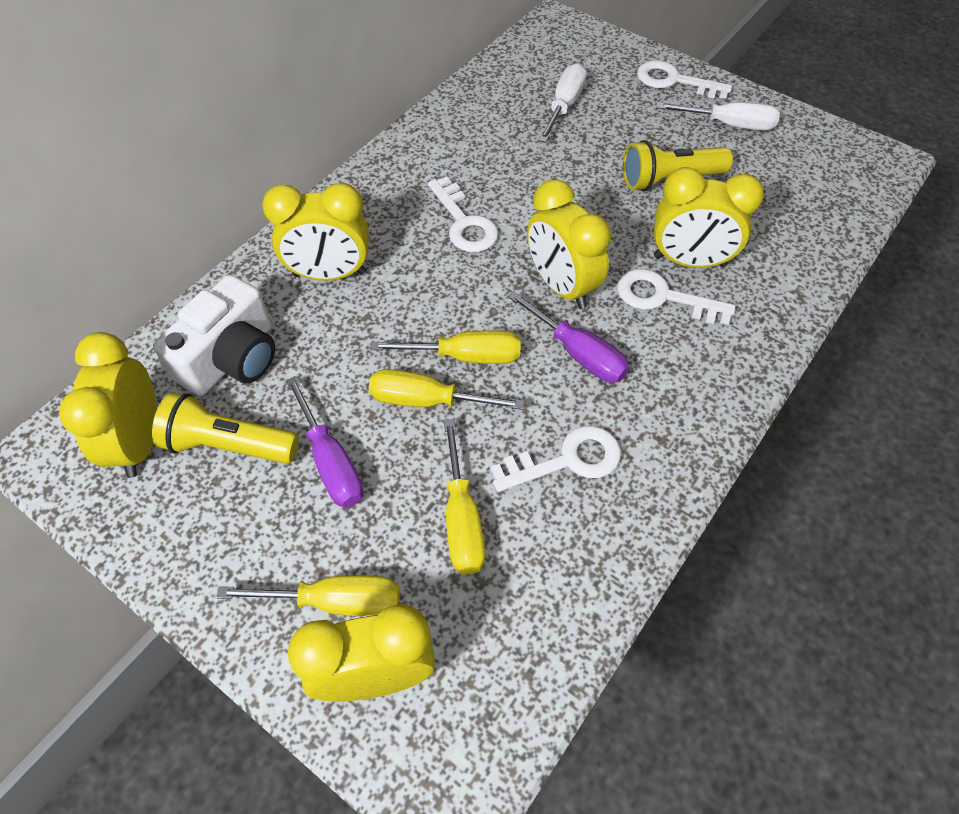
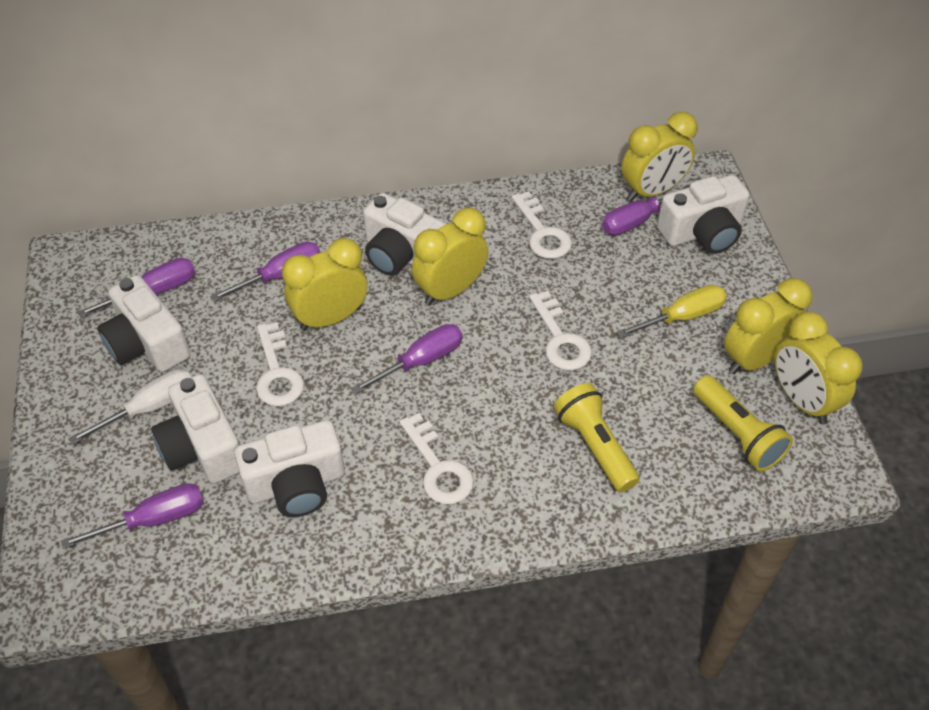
purple screwdriver: [286,376,363,508] [507,291,629,383] = 2 -> [61,483,204,549] [77,258,195,318] [210,242,321,302] [351,324,462,394] [602,184,690,235] = 5
white camera: [153,275,275,396] = 1 -> [97,275,190,372] [151,374,240,484] [234,420,345,517] [363,193,446,276] [657,175,750,254] = 5
white screwdriver: [538,63,587,143] [656,102,780,130] = 2 -> [68,369,191,445] = 1
yellow screwdriver: [217,575,400,616] [369,369,525,410] [370,330,520,364] [444,419,485,575] = 4 -> [617,285,727,338] = 1

